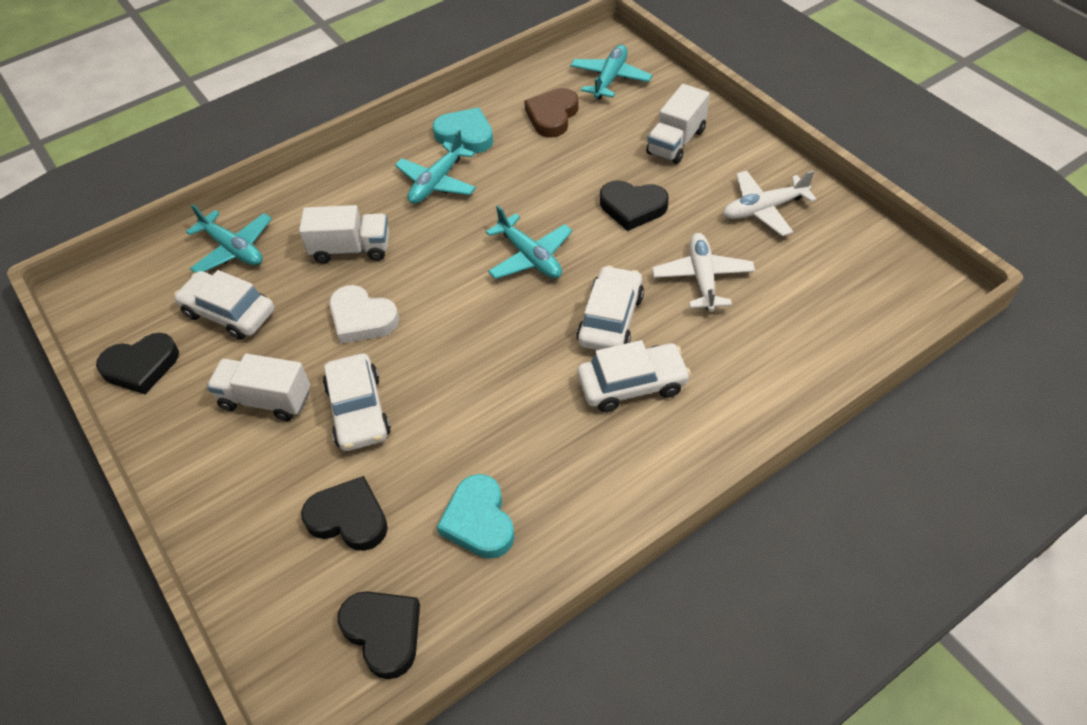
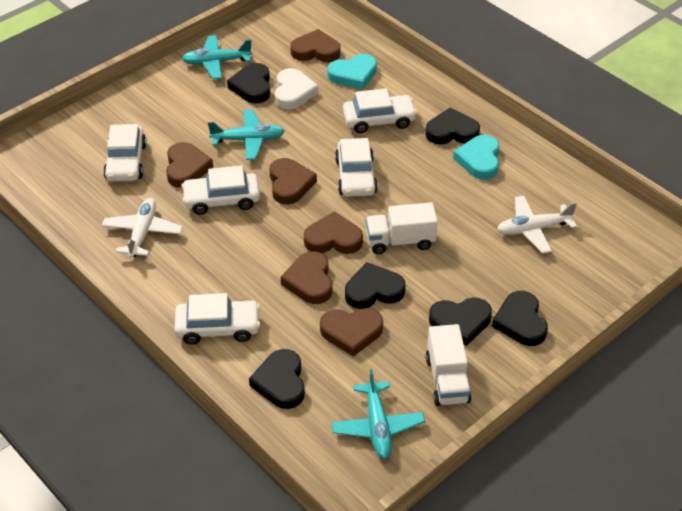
black heart: [96,333,179,394] [301,476,388,551] [338,591,420,679] [600,180,669,231] = 4 -> [227,63,270,104] [249,349,305,409] [345,262,406,309] [426,108,480,145] [429,297,492,346] [492,291,548,346] = 6
brown heart: [524,88,579,138] = 1 -> [166,142,213,188] [269,158,317,204] [281,251,332,304] [290,29,341,62] [304,211,363,254] [320,308,383,357] = 6
turquoise plane: [186,204,272,273] [395,130,476,204] [486,205,573,279] [570,45,653,99] = 4 -> [182,35,252,79] [208,109,285,160] [331,369,425,459] = 3
white car: [174,270,274,340] [323,353,391,451] [576,265,644,350] [577,340,691,412] = 4 -> [103,124,147,181] [174,293,260,345] [181,165,260,215] [335,138,378,197] [343,88,417,133] = 5
white truck: [207,354,310,421] [299,205,389,263] [646,84,710,164] = 3 -> [366,202,438,254] [425,324,471,406] = 2

